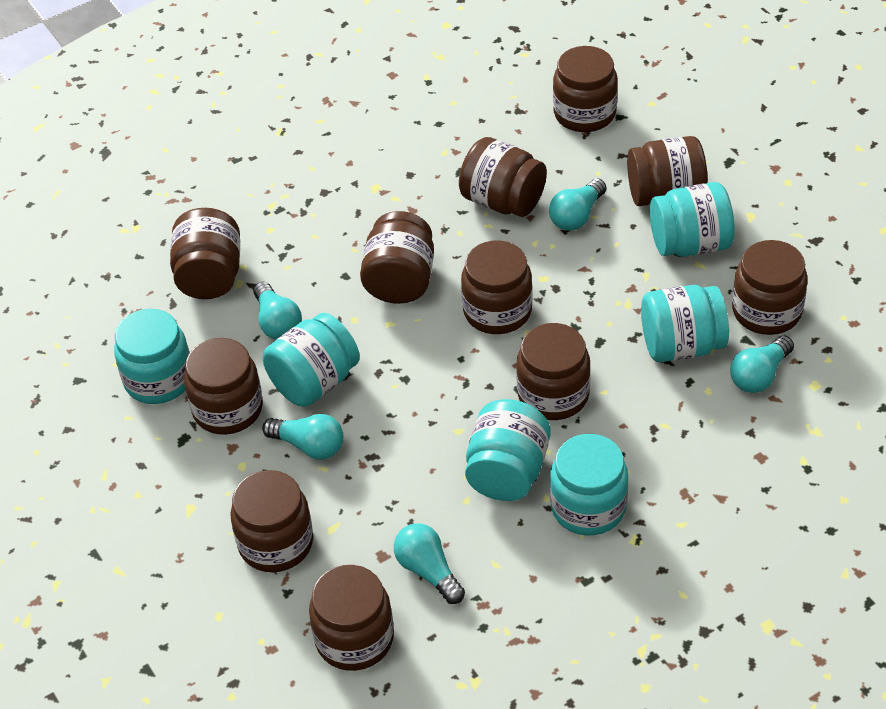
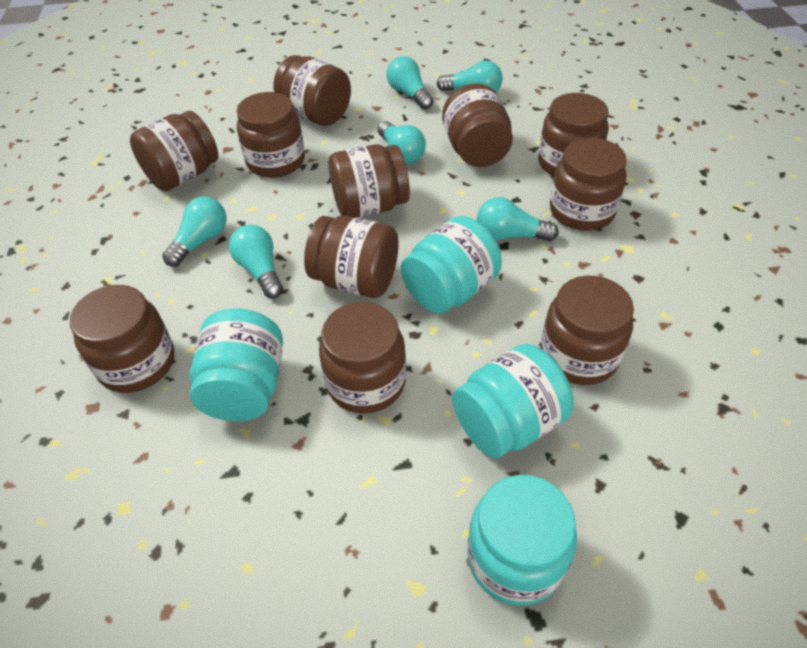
turquoise jar: [114,309,190,404] [263,313,360,407] [465,399,551,501] [550,434,628,535] [641,285,729,362] [650,182,735,257] = 6 -> [190,308,283,421] [401,216,502,314] [452,344,574,458] [467,475,577,606] = 4
turquoise light bulb: [253,282,302,340] [262,414,344,460] [394,523,465,604] [549,178,606,231] [730,336,794,393] = 5 -> [162,197,226,266] [229,225,283,298] [378,121,426,164] [386,56,434,110] [437,61,503,92] [477,197,559,242] = 6

